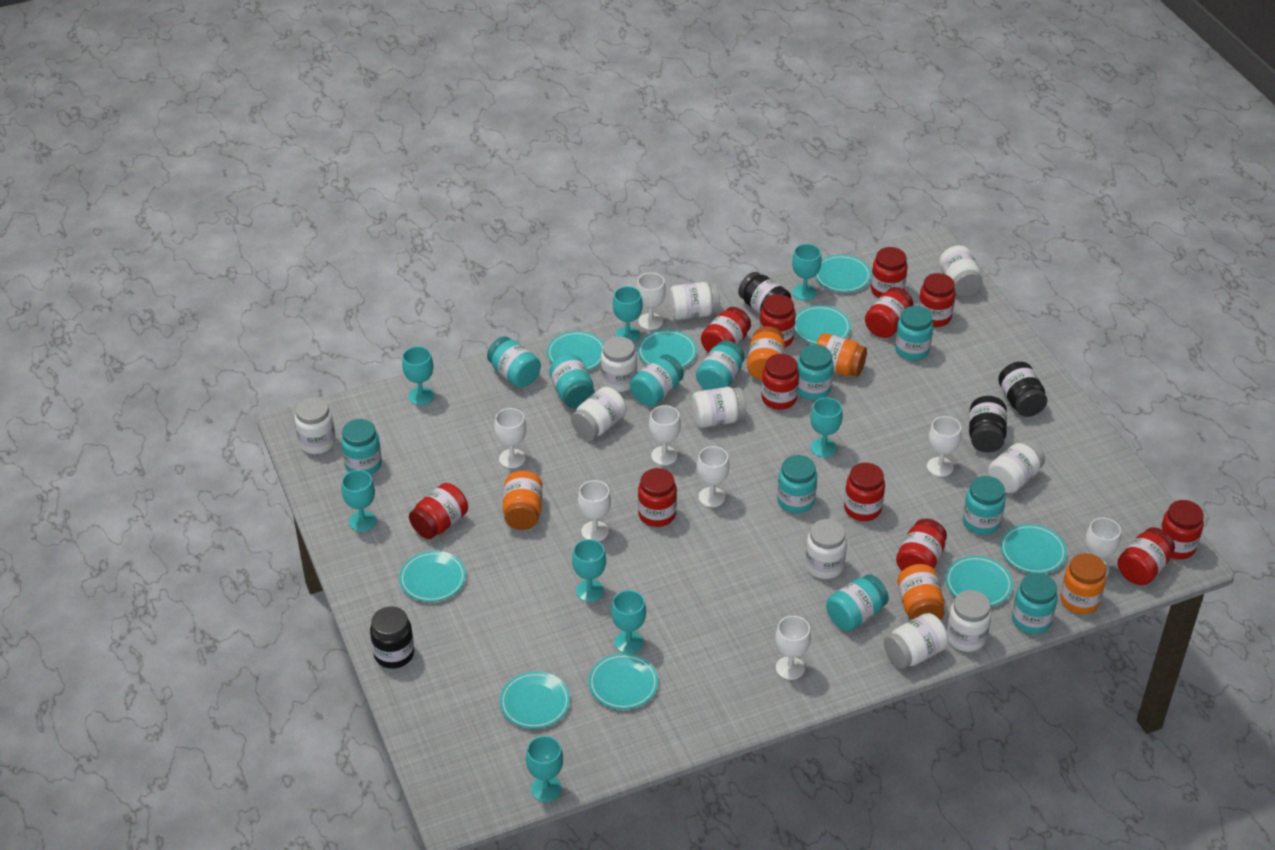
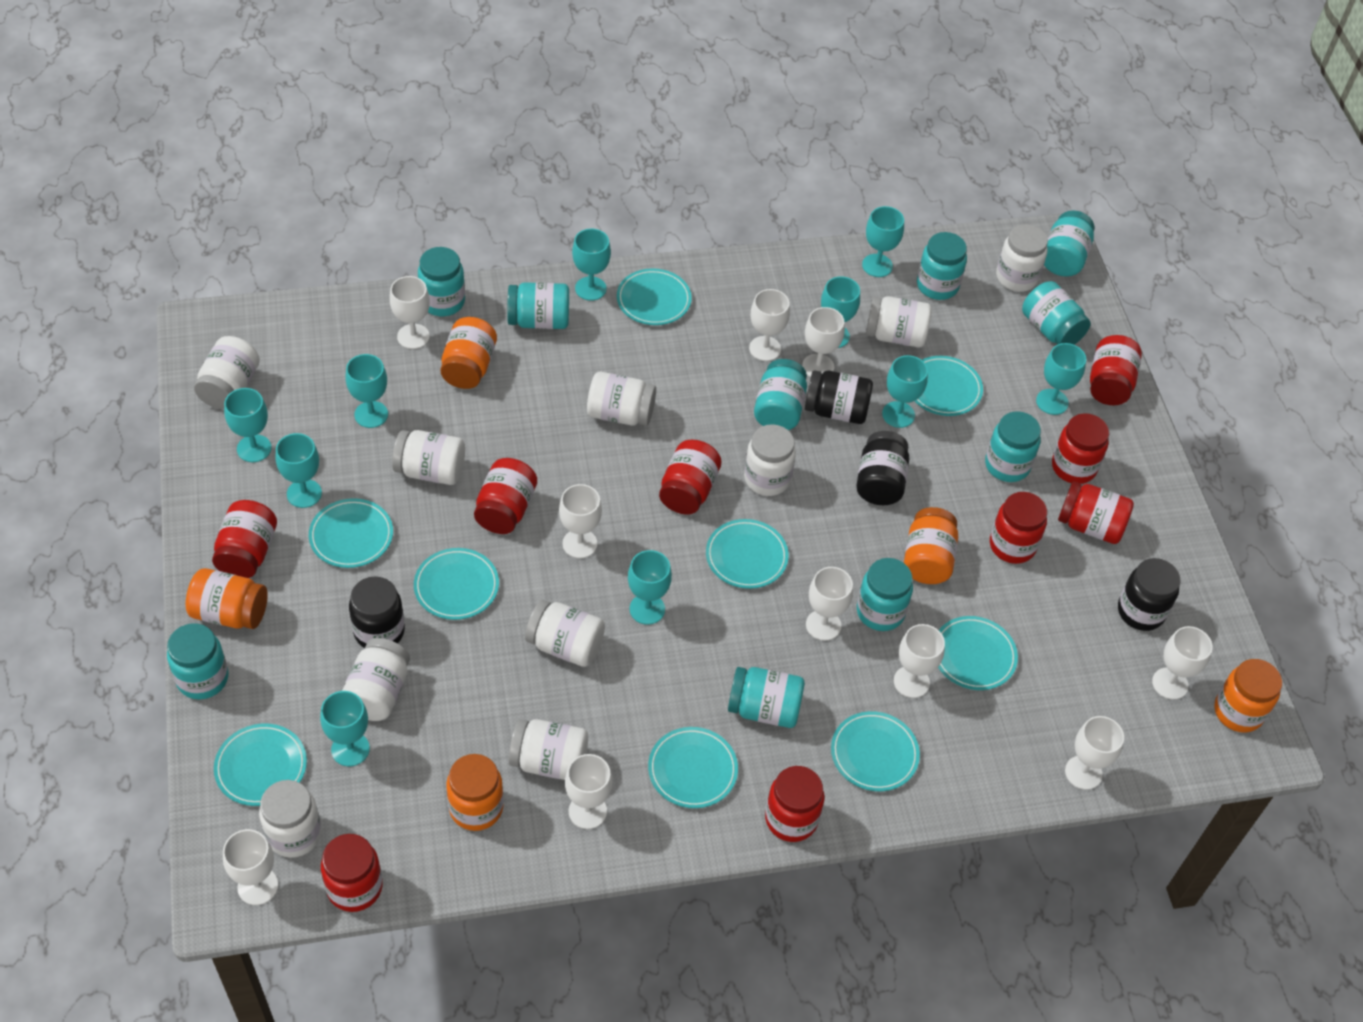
red jar: [409,483,468,539] [638,468,677,527] [701,307,751,353] [759,294,796,347] [761,354,799,410] [844,463,885,521] [865,287,913,338] [871,247,908,298] [896,519,947,571] [918,273,955,327] [1118,527,1175,585] [1160,500,1204,559] = 12 -> [212,500,277,578] [321,834,383,912] [474,458,537,534] [659,440,721,515] [765,766,824,842] [990,492,1047,564] [1052,413,1109,484] [1058,482,1134,544] [1090,335,1142,405] = 9
turquoise goblet: [341,470,376,532] [402,346,434,405] [526,736,563,802] [572,539,606,602] [611,590,646,654] [613,286,643,343] [792,244,822,301] [810,397,843,458] = 8 -> [224,388,272,462] [276,433,322,508] [320,691,370,766] [345,354,388,428] [572,229,611,301] [628,550,672,625] [821,276,860,348] [862,206,904,277] [882,355,928,428] [1036,343,1086,415] = 10
turquoise jar: [341,419,382,475] [487,337,541,388] [549,354,595,409] [630,354,684,406] [696,340,744,390] [777,455,817,513] [797,344,833,400] [826,574,889,631] [895,306,933,360] [963,476,1006,535] [1012,573,1058,634] = 11 -> [167,623,228,700] [418,247,465,316] [507,282,569,329] [728,667,805,728] [754,359,807,430] [857,558,913,631] [917,232,967,300] [985,411,1041,482] [1022,281,1091,345] [1044,210,1094,276] = 10
white goblet: [494,408,526,468] [578,480,611,542] [636,273,666,330] [649,405,681,465] [697,446,729,507] [775,616,811,680] [927,416,962,477] [1085,518,1121,577] = 8 -> [223,829,278,905] [390,276,430,349] [559,484,602,558] [565,754,612,829] [749,289,790,361] [802,307,845,377] [806,567,853,641] [894,624,945,698] [1065,716,1124,790] [1152,626,1213,700] = 10

